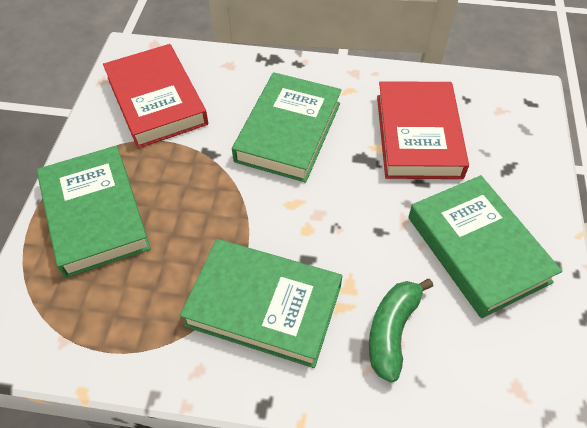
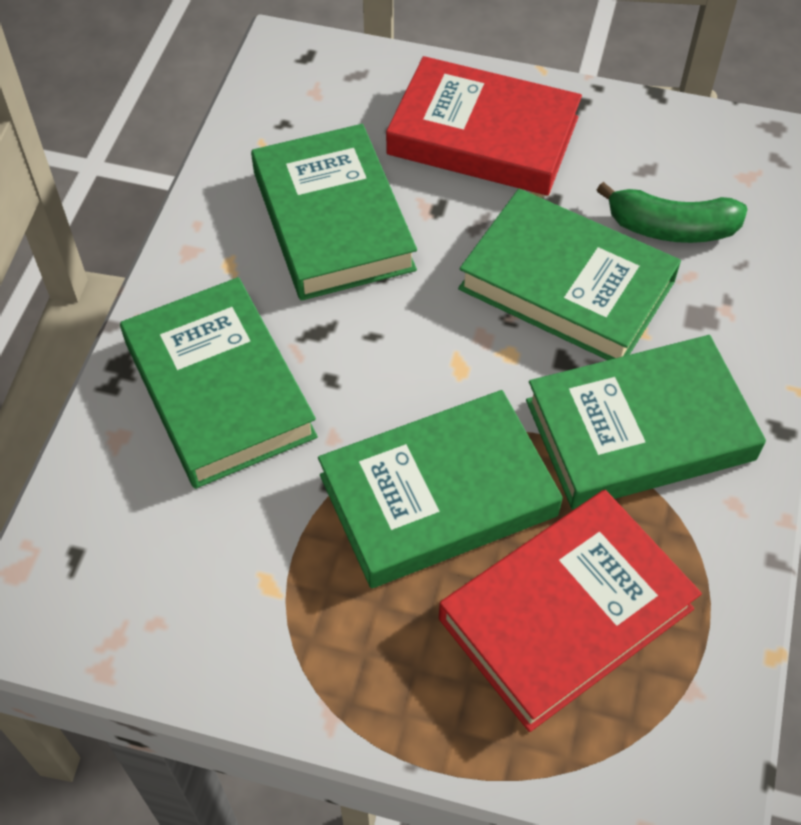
green book: [37,146,151,278] [180,239,342,368] [232,72,342,183] [408,175,562,318] = 4 -> [120,277,318,489] [251,124,417,301] [318,390,563,588] [458,189,681,360] [526,335,766,510] = 5

